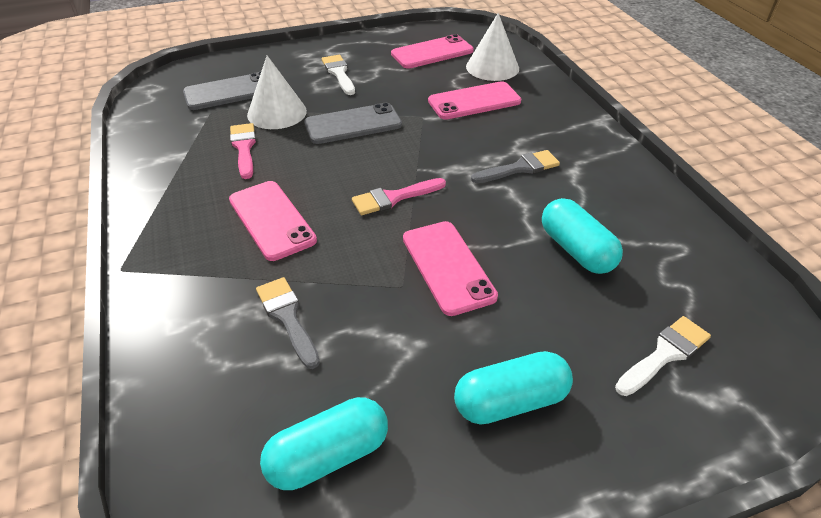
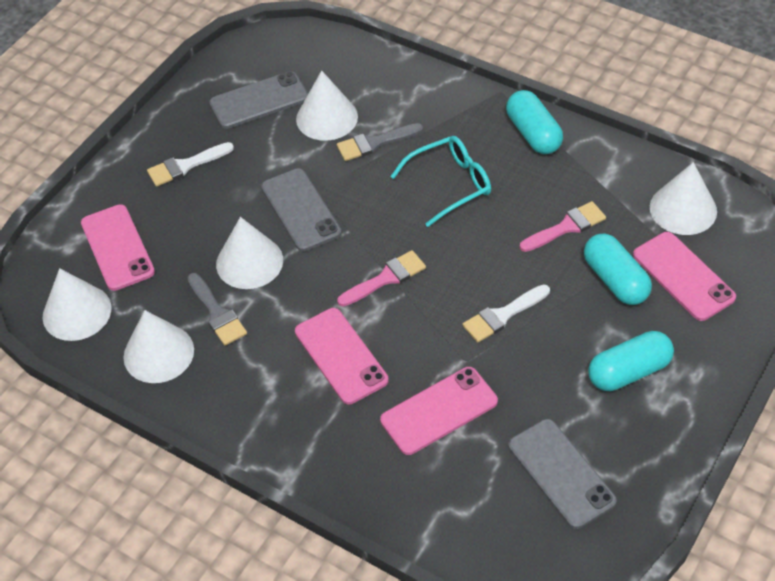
grey phone: [183,72,261,110] [304,103,402,144] = 2 -> [209,71,308,129] [261,168,341,251] [508,419,617,529] = 3
turquoise glasses: none = 0 -> [390,136,491,227] = 1
white cone: [247,56,307,129] [466,13,519,81] = 2 -> [43,268,111,341] [123,310,194,383] [216,217,283,289] [296,70,358,141] [650,162,717,235] = 5

